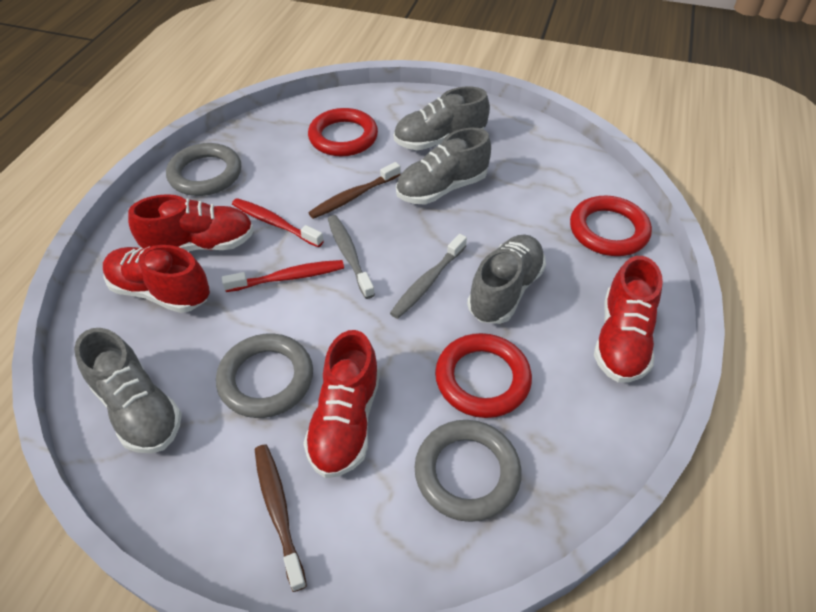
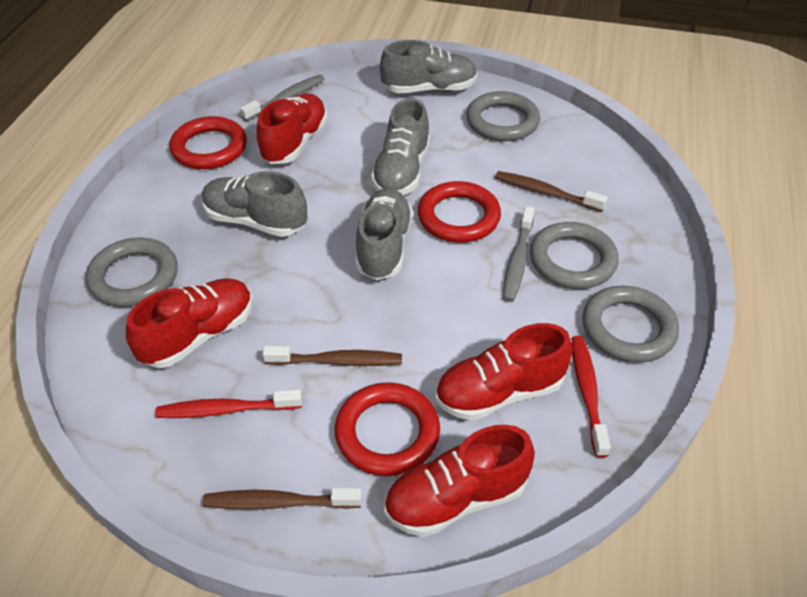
brown toothbrush: [255,444,307,592] [308,162,401,219] = 2 -> [203,488,362,510] [263,346,402,366] [495,171,608,212] = 3
grey ring: [166,143,241,196] [216,334,313,418] [415,420,522,522] = 3 -> [86,237,178,307] [466,91,540,141] [530,222,619,289] [582,286,679,363] = 4

